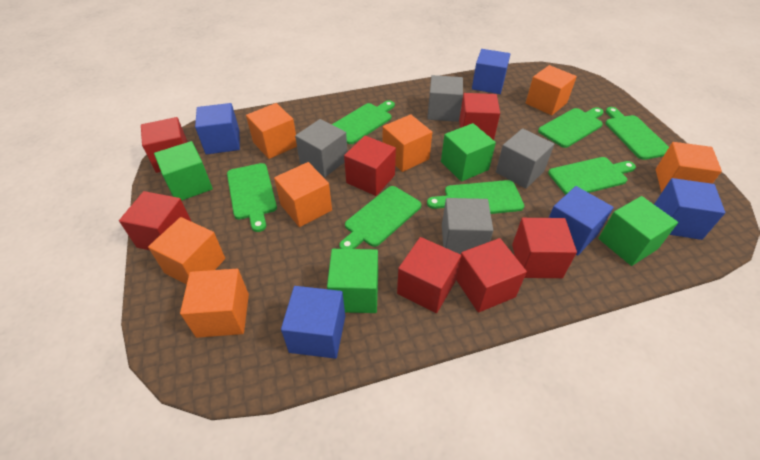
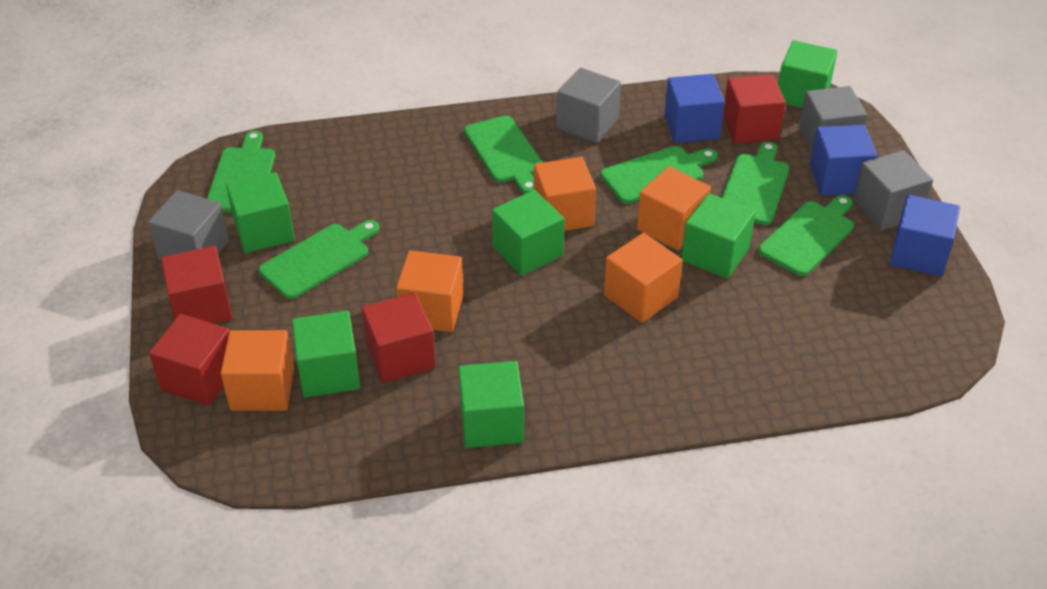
blue cube: [195,103,240,155] [281,286,345,359] [472,49,510,94] [549,186,614,256] [654,178,725,240] = 5 -> [664,74,725,143] [809,125,877,195] [890,195,960,277] = 3
green cube: [154,141,213,201] [327,249,378,313] [441,123,496,182] [598,196,678,266] = 4 -> [226,172,295,253] [292,311,360,398] [459,361,524,448] [492,190,565,276] [681,193,755,279] [778,40,838,108] = 6
green cutting board: [227,163,277,232] [332,100,395,144] [339,186,421,249] [427,180,524,214] [538,107,604,148] [548,157,636,195] [605,107,669,160] = 7 -> [207,131,275,213] [259,220,379,299] [464,115,543,194] [600,146,718,204] [722,141,789,225] [758,195,854,276] = 6
orange cube: [148,217,225,285] [180,269,249,338] [246,103,297,159] [274,162,332,227] [383,114,432,172] [526,65,577,115] [656,142,722,193] = 7 -> [221,330,294,411] [396,251,464,332] [534,157,596,231] [604,233,683,323] [637,166,711,251] = 5
red cube: [119,191,192,250] [141,117,188,173] [344,136,396,196] [397,237,461,313] [456,238,527,313] [459,93,500,140] [512,218,577,278] = 7 -> [149,314,230,406] [161,246,232,324] [362,293,436,383] [723,74,786,144] = 4

